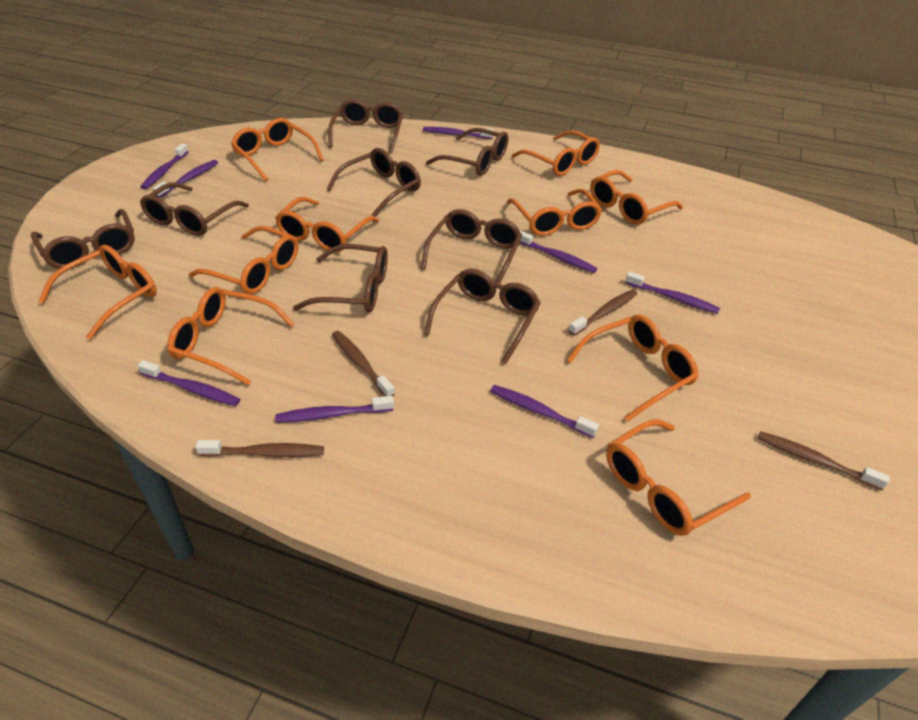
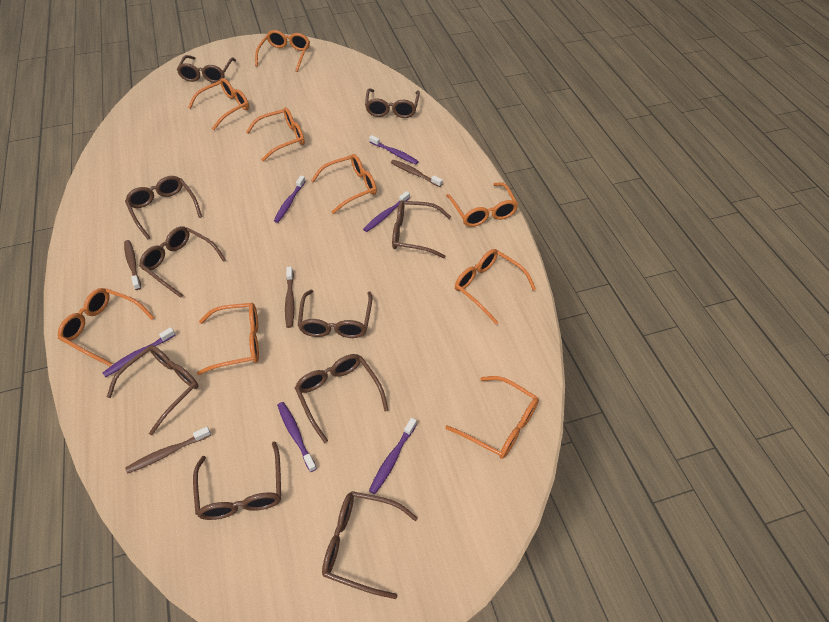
brown glasses: [31,209,135,269] [140,182,249,236] [293,244,388,312] [327,148,421,217] [328,99,403,153] [421,209,522,283] [424,269,541,364] [426,128,508,176] = 8 -> [107,345,199,435] [125,176,202,239] [139,226,226,298] [177,55,236,83] [193,441,281,520] [295,354,389,443] [298,290,372,338] [322,491,418,599] [365,88,420,118] [392,200,451,258] = 10
orange glasses: [38,245,157,340] [167,287,295,385] [189,226,298,294] [231,118,324,181] [275,197,379,252] [506,189,602,236] [512,130,600,176] [566,315,699,422] [590,170,683,225] [606,419,751,536] = 10 -> [58,288,154,366] [188,78,249,130] [197,303,259,375] [246,107,305,161] [255,30,310,72] [311,154,377,214] [446,182,518,227] [446,376,539,459] [455,249,536,324] = 9
purple toothbrush: [138,360,240,406] [141,144,189,189] [152,160,218,198] [275,396,394,423] [423,127,494,139] [490,385,599,438] [520,230,597,273] [625,271,720,314] = 8 -> [103,327,176,377] [274,176,306,223] [277,402,317,472] [363,191,410,232] [369,135,419,164] [369,418,417,494] = 6

